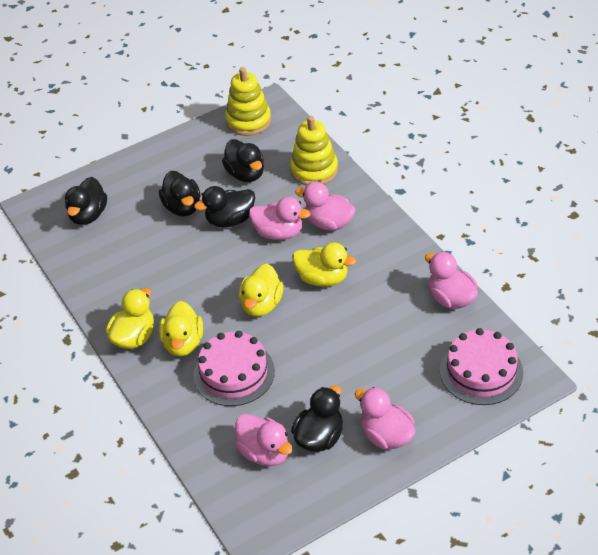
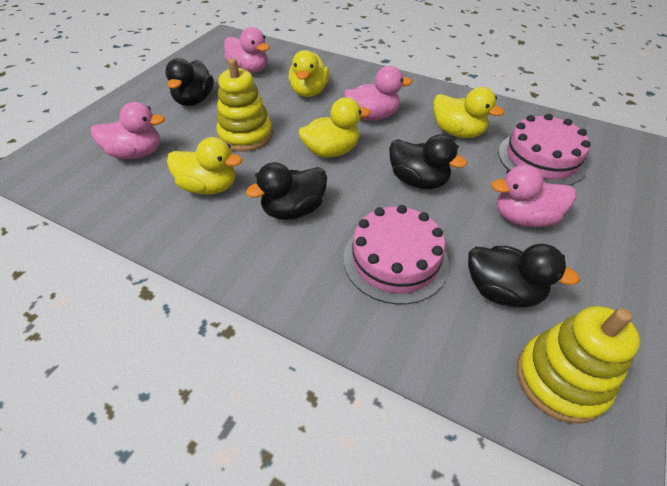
black duck: [65,177,107,225] [159,171,201,216] [194,186,255,227] [222,139,264,182] [291,385,343,452] = 5 -> [165,58,214,106] [246,162,327,220] [389,134,467,189] [468,244,580,308] = 4
pink duck: [235,414,293,466] [249,197,311,240] [295,182,356,231] [355,387,415,449] [425,252,478,309] = 5 -> [91,102,165,159] [224,27,270,73] [344,66,412,121] [491,165,576,227] = 4

